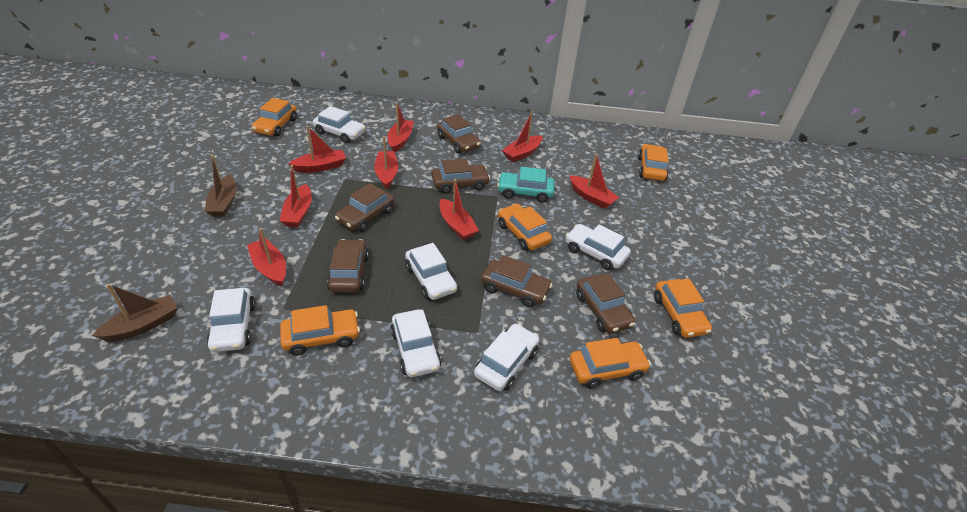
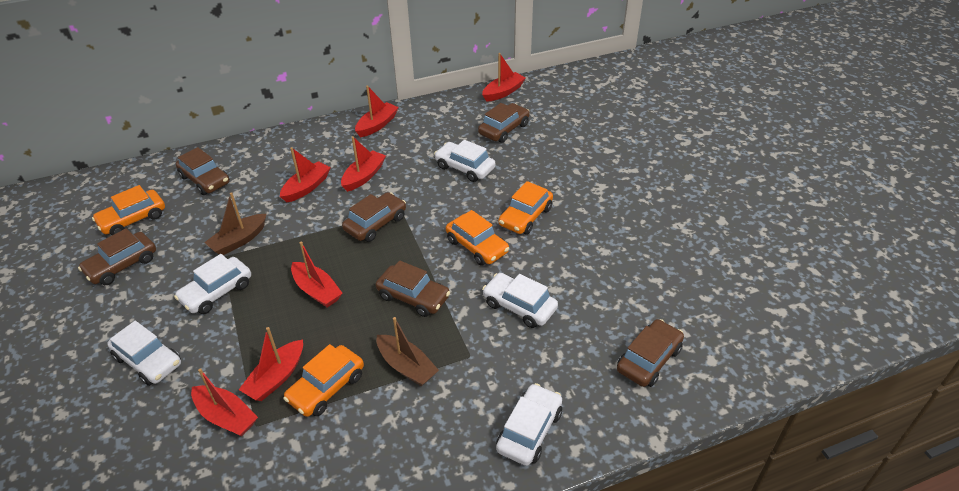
orange car: [252,98,297,136] [280,305,360,356] [498,204,552,251] [570,338,651,389] [638,144,668,181] [654,279,712,338] = 6 -> [92,185,165,235] [283,344,364,417] [446,210,509,266] [499,181,553,235] = 4
red boat: [247,228,286,286] [280,165,312,227] [288,126,346,173] [374,136,398,189] [387,102,414,152] [439,179,479,240] [502,112,543,162] [569,154,619,209] = 8 -> [191,368,258,436] [239,327,303,401] [280,147,331,202] [291,242,343,307] [341,136,386,192] [355,85,399,137] [482,53,526,102] = 7
turquoise car: [497,167,555,202] = 1 -> none = 0
white car: [207,288,256,352] [313,106,366,143] [390,309,441,377] [405,243,457,300] [474,324,539,391] [565,224,631,270] = 6 -> [107,321,181,386] [174,254,251,314] [434,140,496,182] [482,273,558,328] [496,383,562,466] = 5

